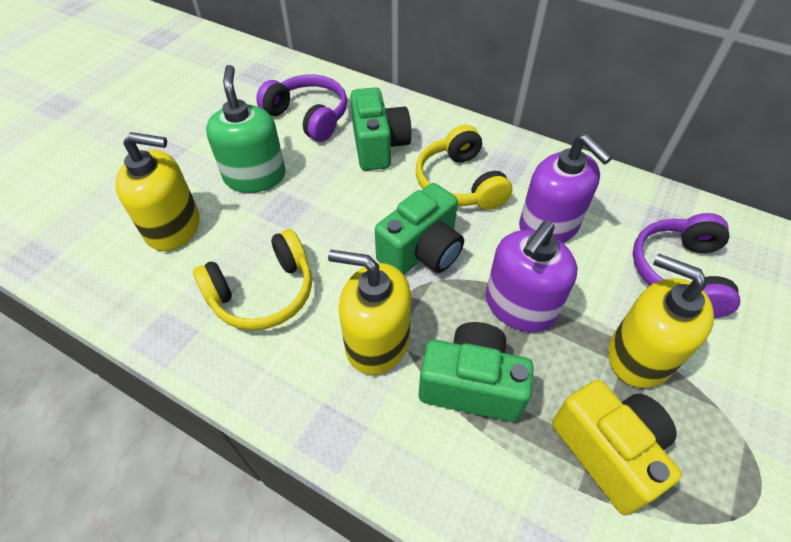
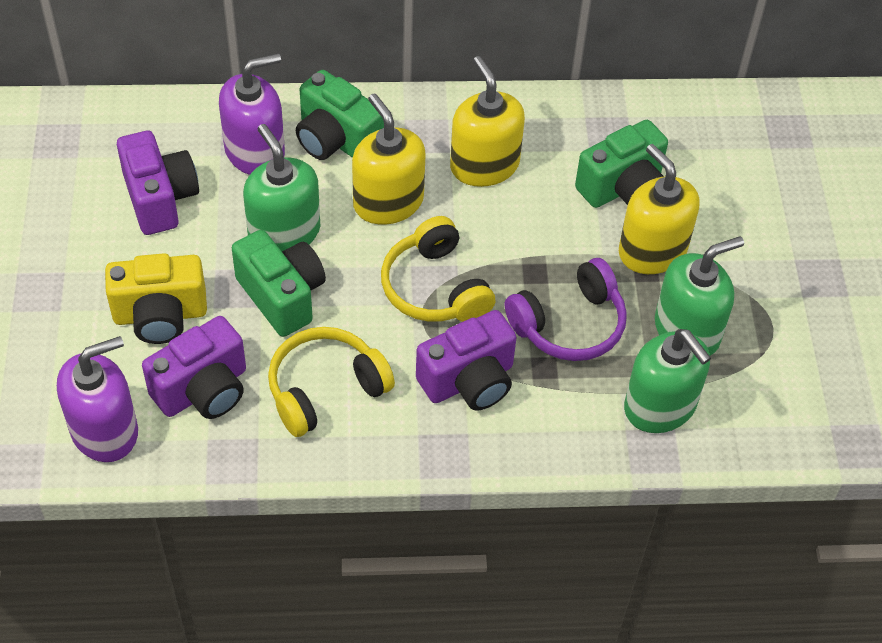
green soap dispenser: [206,65,286,193] = 1 -> [243,124,320,251] [624,329,711,433] [655,236,744,355] = 3
purple camera: none = 0 -> [117,131,199,235] [142,316,246,419] [416,310,517,410] = 3
purple headphones: [256,75,347,142] [633,213,740,318] = 2 -> [505,258,627,361] = 1

